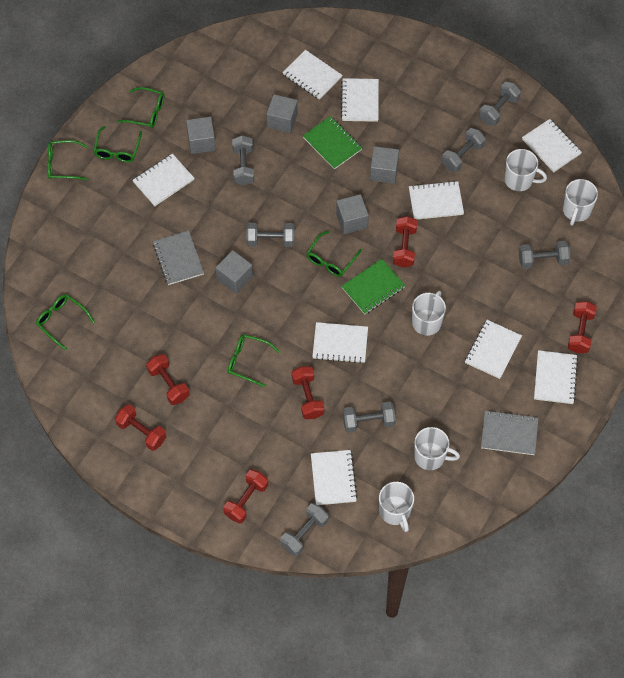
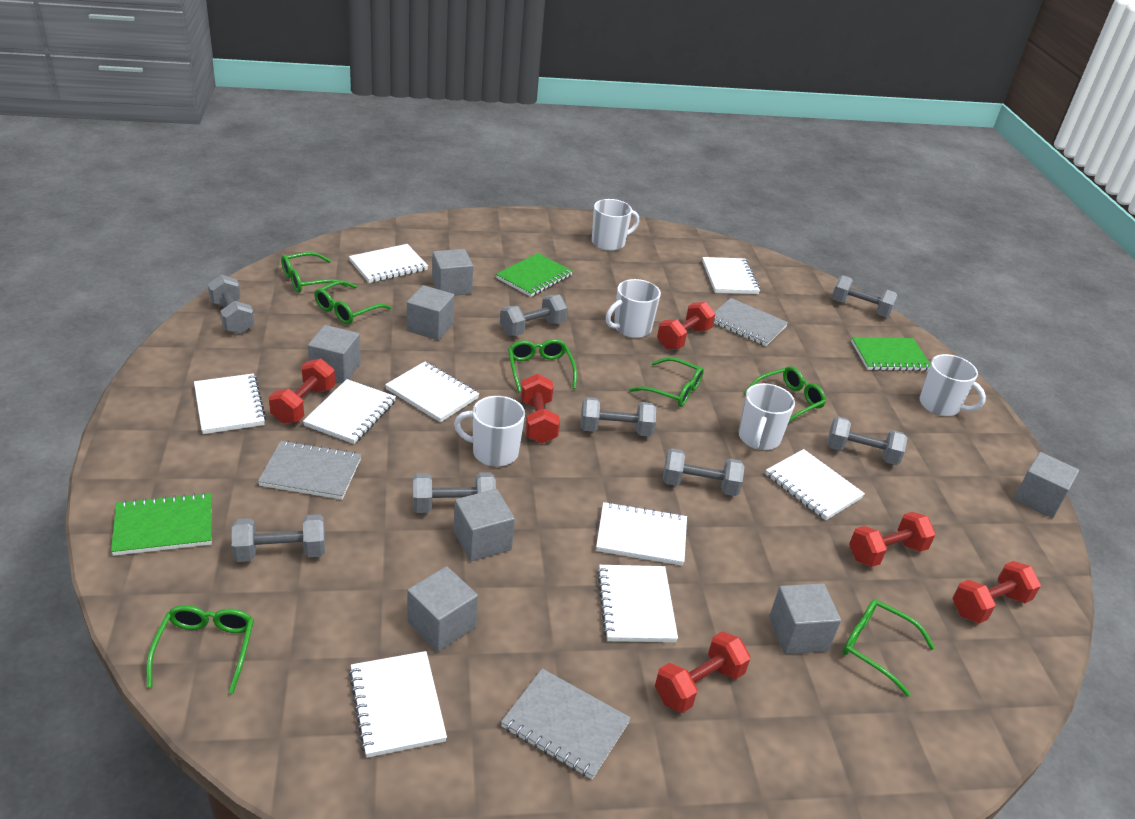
green glasses: [36,294,95,350] [47,140,88,180] [93,126,142,162] [117,87,164,128] [228,334,280,387] [306,231,362,277] = 6 -> [146,605,254,694] [281,252,348,293] [314,280,391,324] [508,339,577,392] [629,357,704,407] [744,366,826,423] [843,599,935,696] = 7
green notebook: [303,116,362,169] [341,259,406,314] = 2 -> [111,492,212,556] [496,253,573,297] [851,337,930,371] = 3
grey cube: [186,117,216,154] [216,250,253,294] [267,94,298,133] [336,194,369,234] [370,146,399,184] = 5 -> [308,325,361,383] [407,285,455,340] [407,566,478,652] [432,249,473,296] [454,489,515,561] [769,583,841,654] [1014,452,1079,518] = 7
grey dumbbell: [232,135,254,185] [246,223,295,247] [280,503,329,556] [343,402,396,433] [442,128,486,172] [479,82,521,126] [519,241,570,269] = 7 -> [208,275,254,334] [232,514,325,562] [413,472,496,513] [500,295,567,336] [580,397,656,436] [663,448,745,496] [827,416,907,465] [832,275,898,317] = 8
grey notebook: [153,230,204,285] [481,410,538,455] = 2 -> [258,440,361,500] [501,668,631,779] [713,298,788,346] = 3

